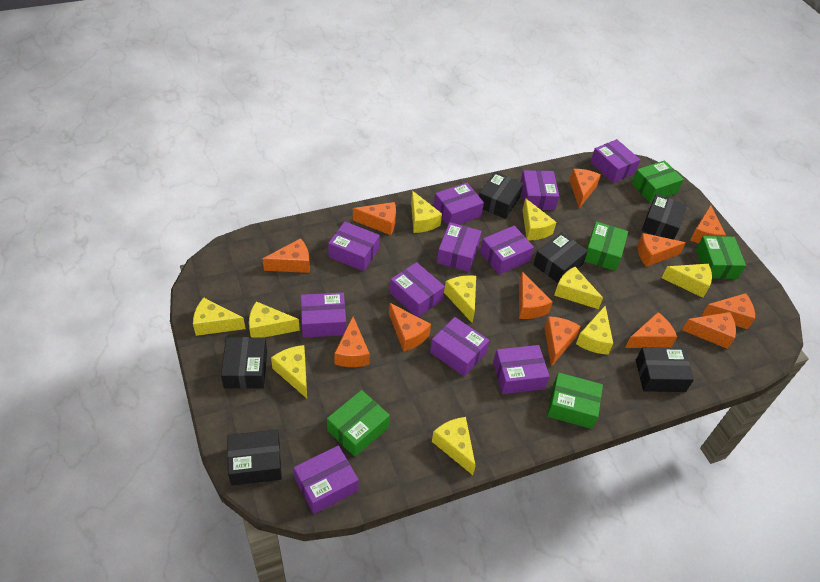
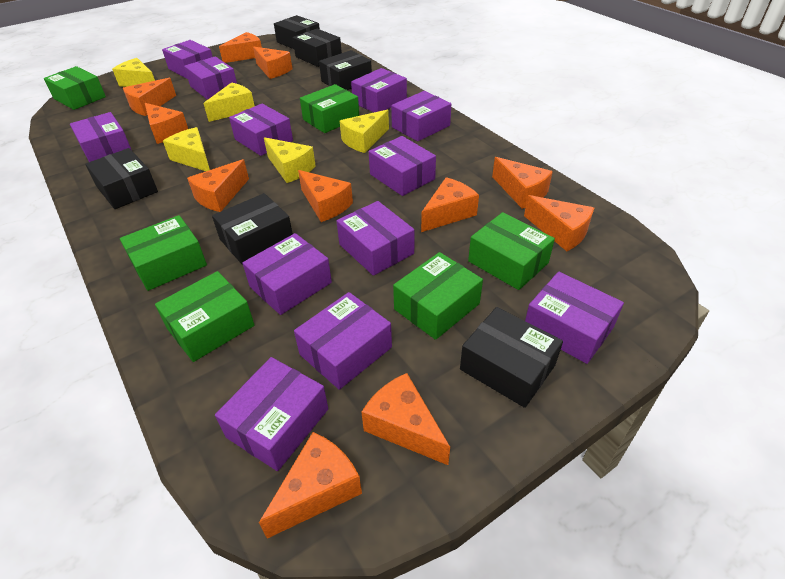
green box: [327,390,390,457] [547,372,603,429] [585,222,628,271] [632,160,684,203] [696,236,746,279] = 5 -> [44,66,106,110] [120,215,207,291] [155,271,254,362] [300,84,359,133] [393,252,483,340] [468,212,555,290] = 6
orange cheese: [263,238,310,273] [334,317,370,367] [353,202,396,235] [389,303,431,352] [519,272,553,319] [544,316,581,367] [569,169,601,208] [625,312,677,348] [638,233,686,267] [682,312,736,349] [691,205,726,244] [702,293,755,330] = 12 -> [123,78,176,116] [145,103,188,144] [187,159,249,212] [219,32,262,63] [253,46,292,79] [259,432,362,539] [298,170,353,222] [361,373,450,465] [421,177,479,232] [492,157,553,209] [524,195,594,251] = 11
purple box: [294,445,359,514] [301,292,346,338] [328,221,380,271] [390,262,445,317] [430,317,489,376] [434,183,484,226] [437,222,482,272] [480,226,534,275] [493,345,550,394] [520,170,559,210] [591,139,640,183] = 11 -> [70,112,131,162] [162,40,213,79] [184,56,237,100] [215,357,328,471] [229,104,293,156] [242,233,332,315] [294,292,392,390] [336,201,414,276] [351,68,407,112] [369,136,436,196] [391,91,451,141] [525,272,624,364] = 12
yellow cheese: [193,298,245,336] [249,301,300,337] [271,345,307,398] [411,191,442,233] [432,417,476,475] [444,275,476,323] [523,198,556,240] [554,267,603,309] [576,306,613,355] [661,264,712,298] = 10 -> [112,58,155,87] [163,127,210,171] [203,82,254,122] [264,137,316,183] [340,110,389,153] = 5

